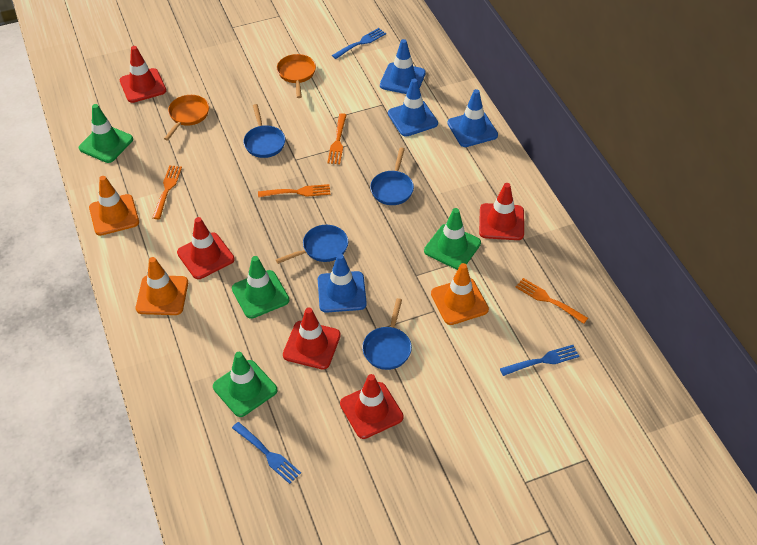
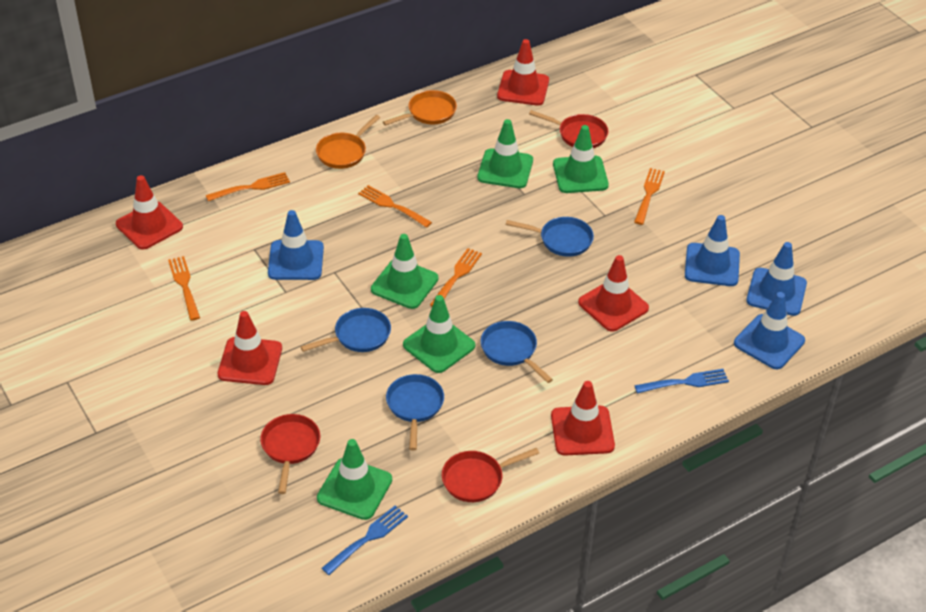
blue fork: [232,422,301,484] [332,28,386,59] [500,345,579,376] = 3 -> [322,506,408,575] [634,369,729,393] = 2
green traffic cone: [79,104,133,163] [213,352,277,417] [232,256,289,319] [424,208,481,270] = 4 -> [317,439,392,520] [371,234,438,309] [403,295,475,373] [477,119,533,188] [553,125,609,193] = 5
orange fork: [152,165,182,219] [258,184,330,197] [327,113,346,164] [515,278,588,324] = 4 -> [168,256,200,321] [206,172,290,201] [358,185,432,228] [430,248,482,306] [634,168,665,225] = 5
orange traffic cone: [89,176,139,236] [136,257,188,315] [431,263,489,325] = 3 -> none = 0
red pan: none = 0 -> [260,414,320,494] [442,448,539,502] [529,110,609,148] = 3

